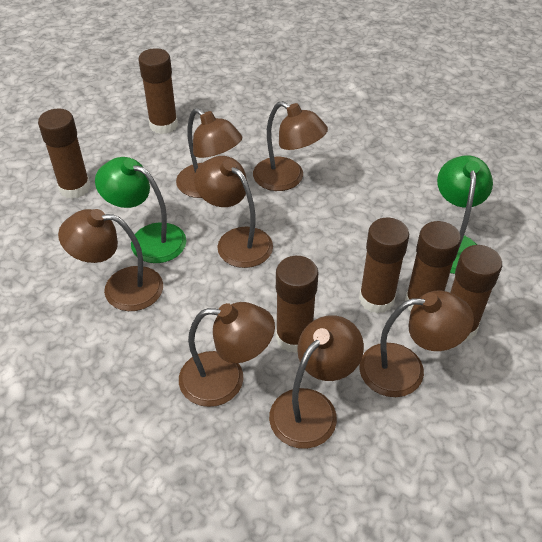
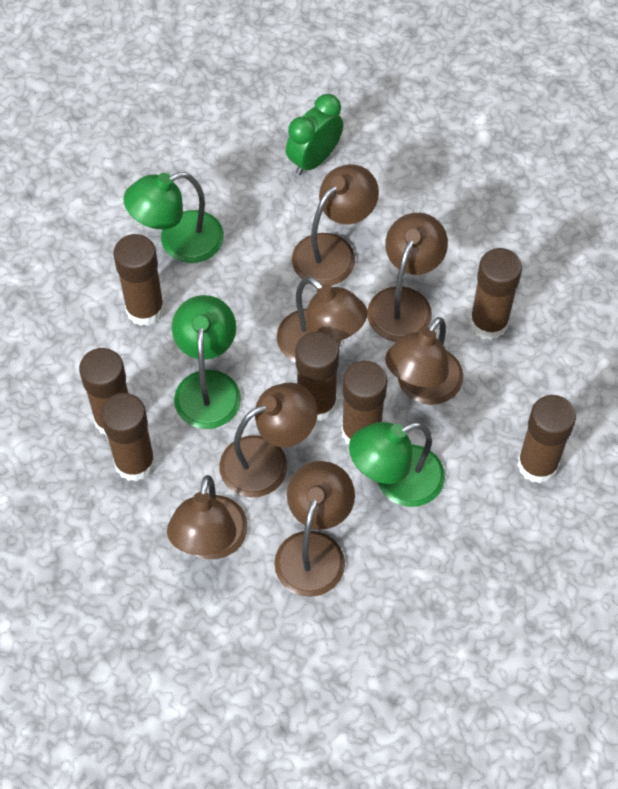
brown glue stick: [38,108,90,199] [138,48,178,134] [276,256,318,353] [359,218,409,314] [405,221,461,311] [450,245,502,342] = 6 -> [79,348,128,437] [100,393,156,481] [113,234,164,326] [295,332,339,421] [341,361,388,444] [469,248,522,340] [517,395,576,483] = 7
green clock: none = 0 -> [286,94,343,175] = 1
green lamp: [95,157,186,263] [437,155,493,274] = 2 -> [123,172,224,263] [172,295,241,429] [349,422,445,507] = 3

